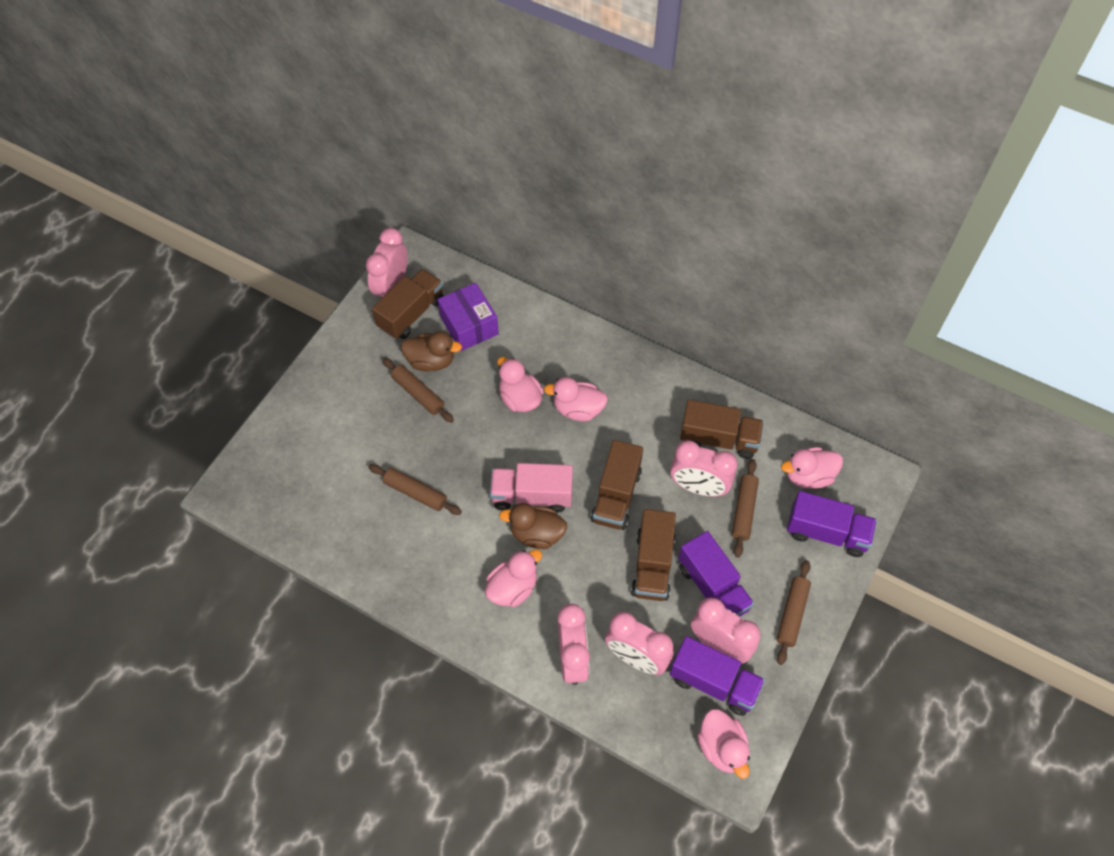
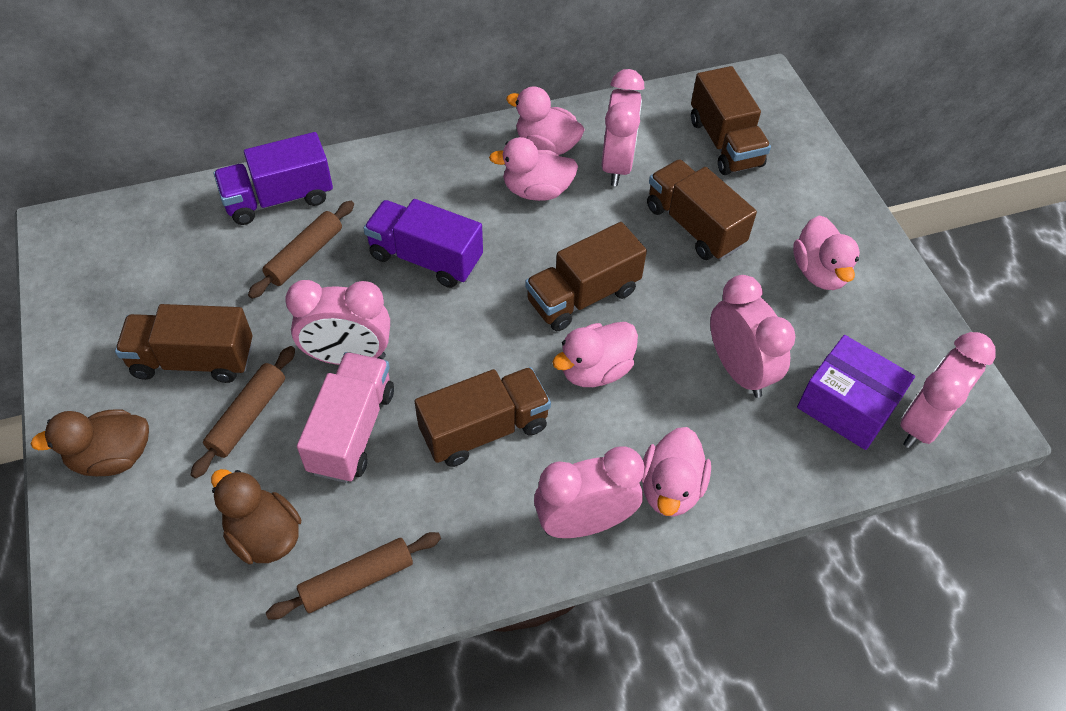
brown rolling pin: [368,464,462,515] [382,358,454,423] [732,459,759,558] [777,560,811,665] = 4 -> [191,346,295,479] [248,201,354,299] [266,532,441,620] = 3
brown truck: [372,269,444,339] [591,440,643,530] [631,509,676,601] [680,400,764,459] = 4 -> [115,304,253,383] [415,367,551,467] [525,222,647,331] [647,159,757,260] [691,66,771,175] = 5
purple truck: [670,636,765,716] [678,531,754,617] [787,491,877,557] = 3 -> [214,132,333,225] [364,199,483,288] = 2

